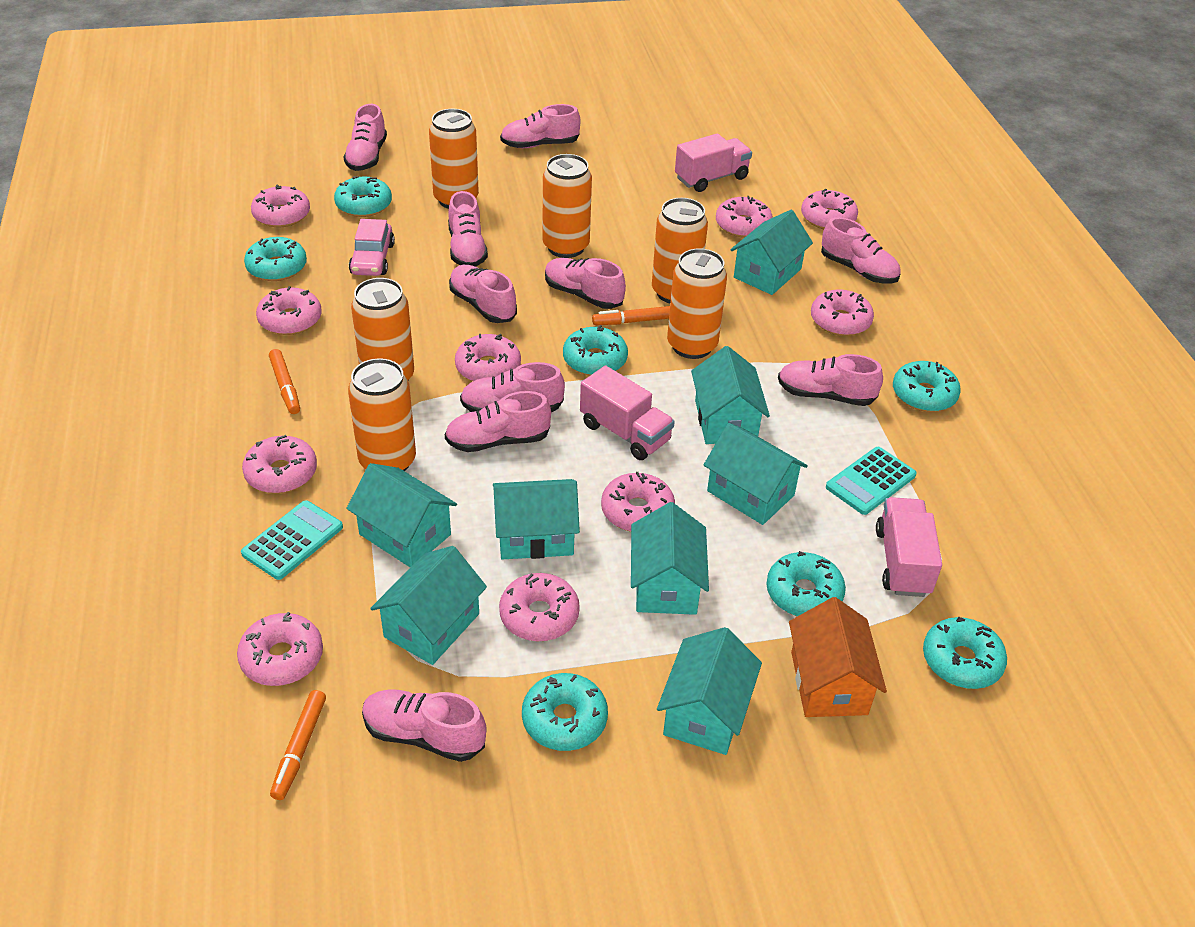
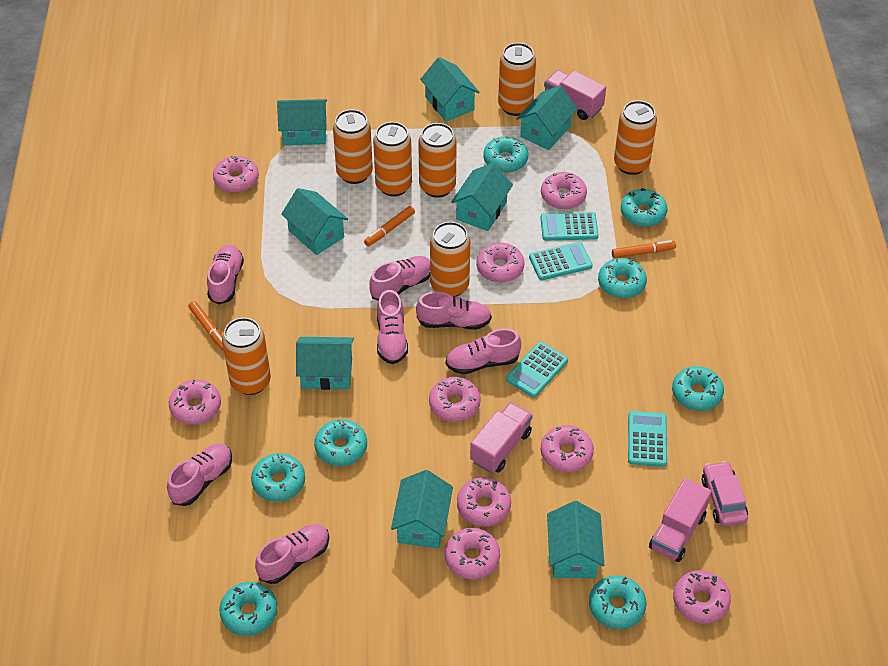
orange can: [348,358,416,471] [351,278,414,380] [429,109,479,209] [543,154,592,258] [652,198,708,303] [667,248,727,359] = 6 -> [222,318,271,395] [333,109,373,184] [373,122,412,197] [418,123,457,198] [430,222,470,297] [498,43,536,116] [614,101,657,175] = 7
orange house: [789,597,887,717] = 1 -> none = 0
pink donut: [237,612,323,686] [242,435,317,493] [251,185,310,227] [256,286,322,335] [455,334,521,381] [499,573,580,641] [601,472,675,532] [716,196,773,238] [801,189,858,229] [811,289,874,336] = 10 -> [169,379,221,425] [213,156,259,193] [429,377,481,422] [444,528,500,579] [457,477,511,527] [477,243,524,282] [541,172,587,209] [541,425,594,472] [673,570,731,624] = 9
pink shoe: [344,104,387,171] [362,689,487,762] [445,391,551,452] [448,191,488,267] [449,265,517,323] [460,362,565,412] [500,104,580,148] [545,258,626,309] [778,354,883,406] [821,217,901,284] = 10 -> [167,443,232,506] [207,244,244,304] [255,524,329,584] [369,256,430,301] [377,290,408,364] [416,292,492,330] [445,329,521,374] = 7
turquoise calculator: [241,500,343,580] [826,447,917,515] = 2 -> [506,342,568,398] [529,242,593,280] [541,212,599,241] [628,411,667,467] = 4
turquoise donut: [244,237,307,281] [334,176,392,217] [522,673,608,751] [563,325,628,376] [766,551,846,616] [893,361,961,412] [923,616,1007,689] = 7 -> [219,582,277,636] [251,453,305,502] [314,419,367,466] [483,136,528,173] [589,575,646,629] [598,258,647,299] [621,188,667,227] [672,366,724,411] = 8

